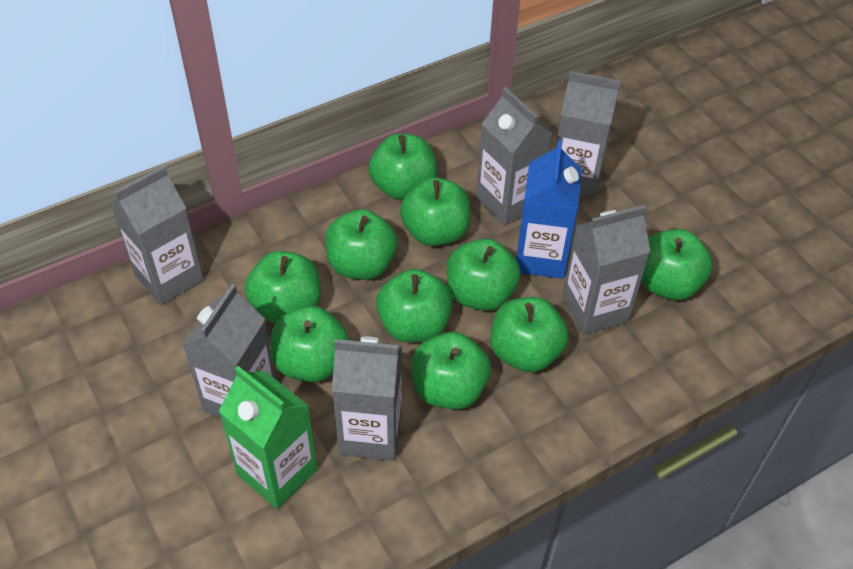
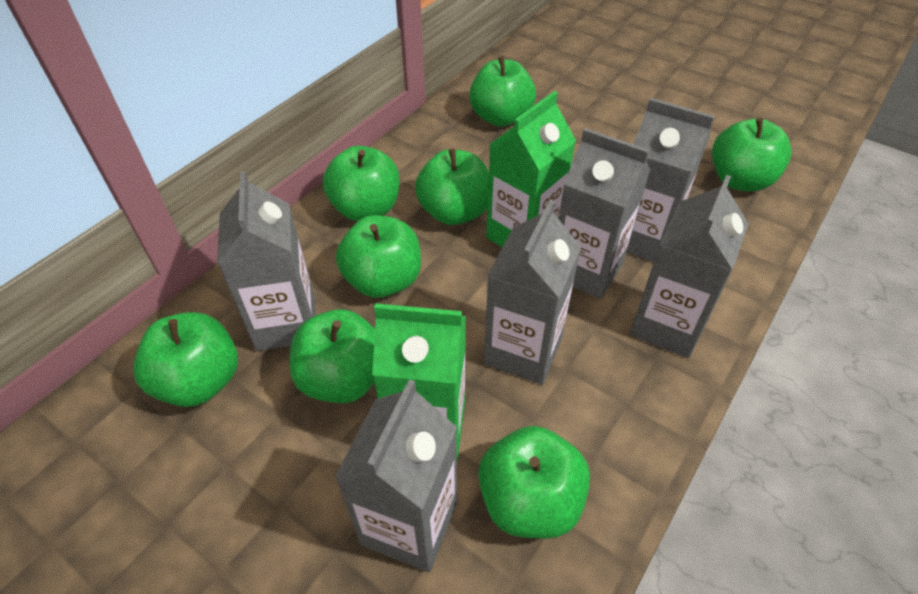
blue carton: [516,140,582,279] = 1 -> none = 0
green apple: [245,251,321,323] [271,306,349,382] [325,209,398,280] [369,133,437,200] [376,269,453,343] [400,177,471,246] [411,332,491,409] [447,238,521,311] [491,297,569,372] [641,229,713,300] = 10 -> [133,312,238,407] [289,309,375,403] [323,146,400,221] [336,215,421,298] [415,149,489,225] [469,56,536,127] [478,426,590,539] [712,118,792,192] = 8
green carton: [219,366,317,509] = 1 -> [372,303,466,461] [486,91,576,247] = 2

